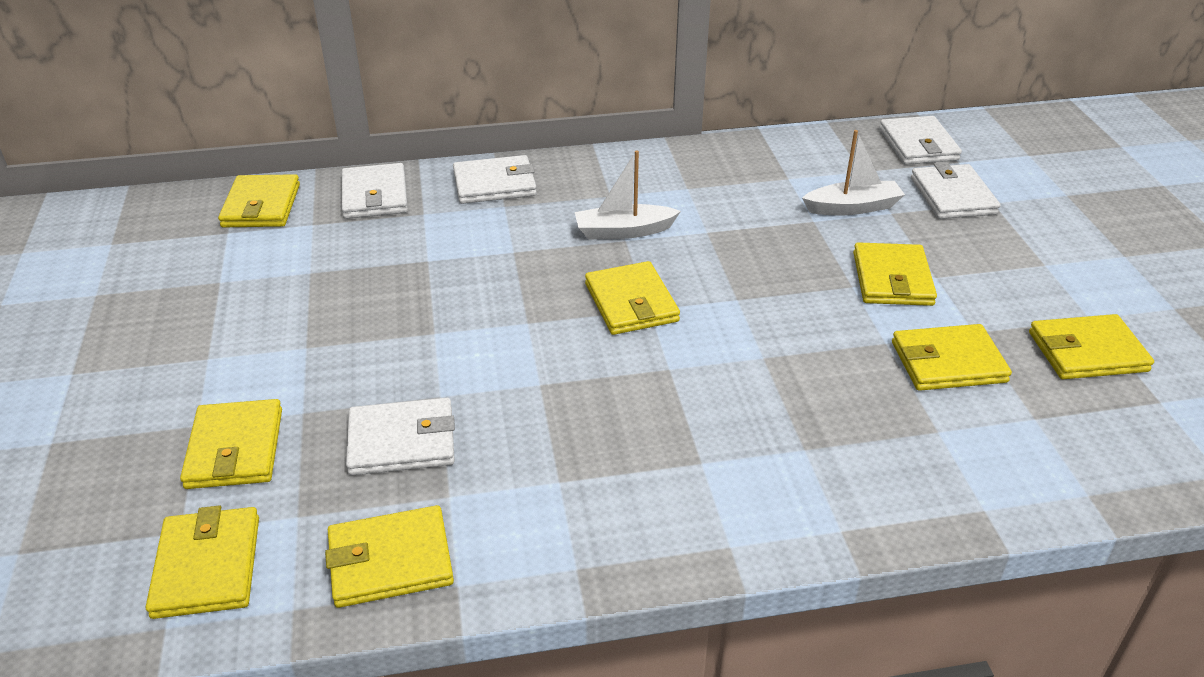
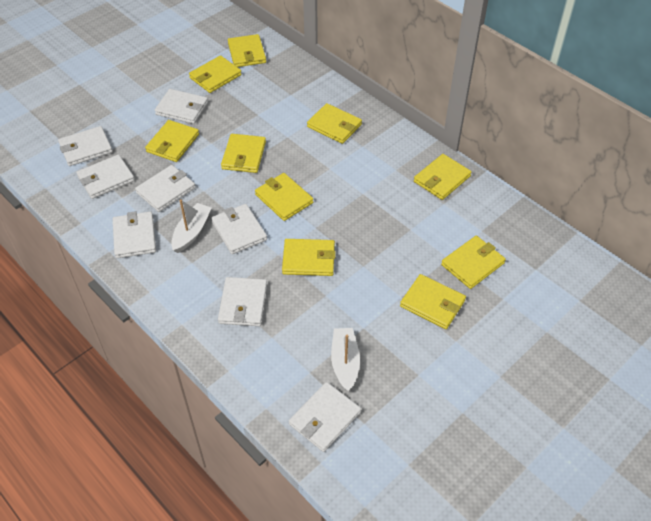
white wallet: [342,163,408,219] [346,398,455,476] [453,155,537,204] [879,116,962,165] [911,162,1001,219] = 5 -> [58,126,113,166] [76,155,135,199] [113,211,156,258] [135,165,196,212] [155,89,208,124] [211,204,267,254] [218,277,267,326] [289,382,361,452] = 8
yellow wallet: [146,506,259,619] [180,399,282,489] [218,174,300,227] [325,505,454,608] [585,261,680,335] [853,242,937,306] [892,324,1012,391] [1029,314,1154,379] = 8 -> [145,120,199,162] [189,55,242,93] [221,134,266,173] [228,34,266,67] [255,173,313,221] [282,239,336,276] [307,103,362,144] [400,274,466,329] [414,154,472,200] [441,236,506,289] = 10

